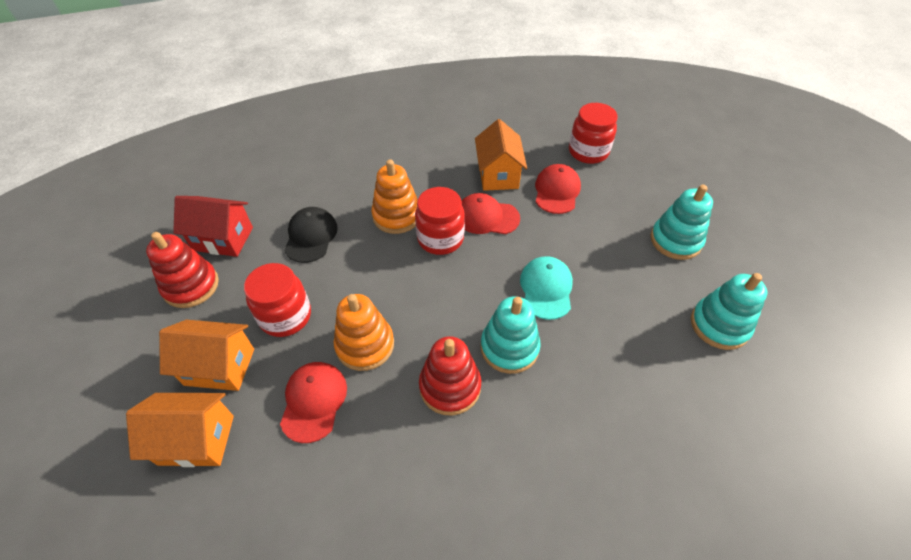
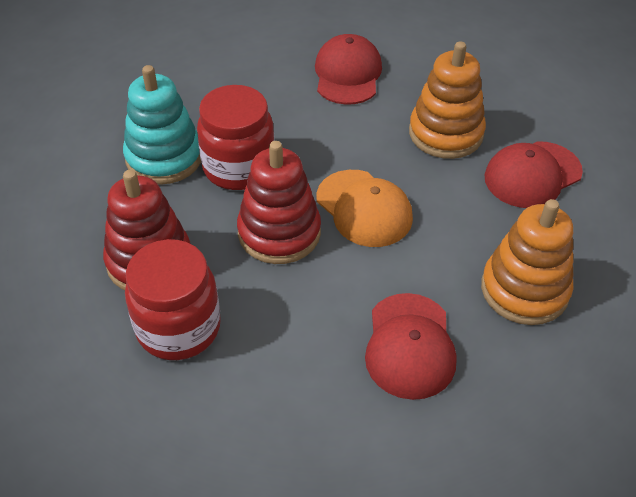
black cap: [284,207,338,263] = 1 -> none = 0
orange cap: none = 0 -> [316,170,413,247] = 1
orange house: [126,393,234,467] [159,320,254,391] [475,119,527,191] = 3 -> none = 0
red house: [173,196,253,257] = 1 -> none = 0
red jar: [244,263,311,337] [415,187,465,255] [569,103,618,164] = 3 -> [125,239,221,360] [197,85,275,190] = 2
turquoise cap: [520,256,573,320] = 1 -> none = 0
turquoise stacking toy: [480,296,541,374] [651,185,713,260] [691,273,767,350] = 3 -> [123,65,201,185] = 1

